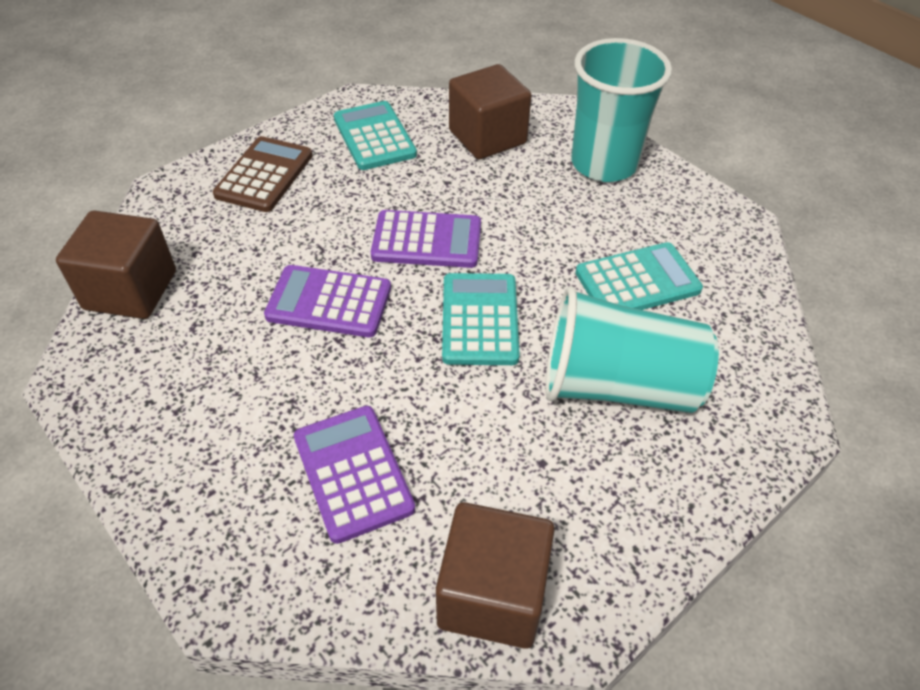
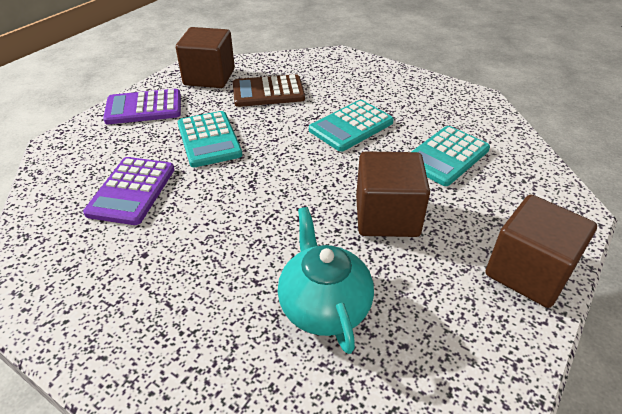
purple calculator: [264,265,391,337] [294,406,415,544] [371,210,481,268] = 3 -> [83,157,175,225] [103,89,181,124] = 2
turquoise cup: [545,286,719,413] [571,38,672,182] = 2 -> none = 0
turquoise teapot: none = 0 -> [278,207,374,354] = 1

